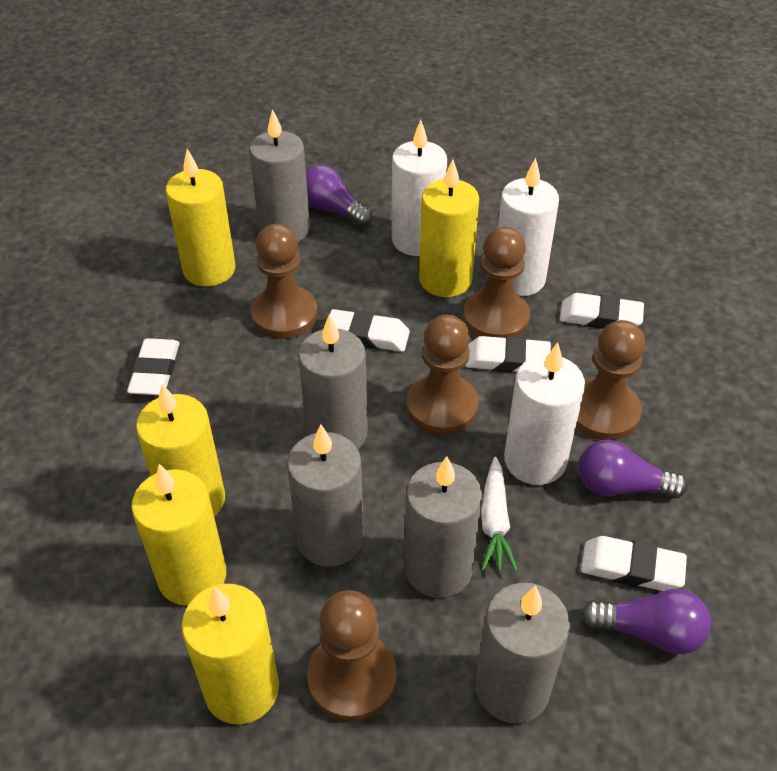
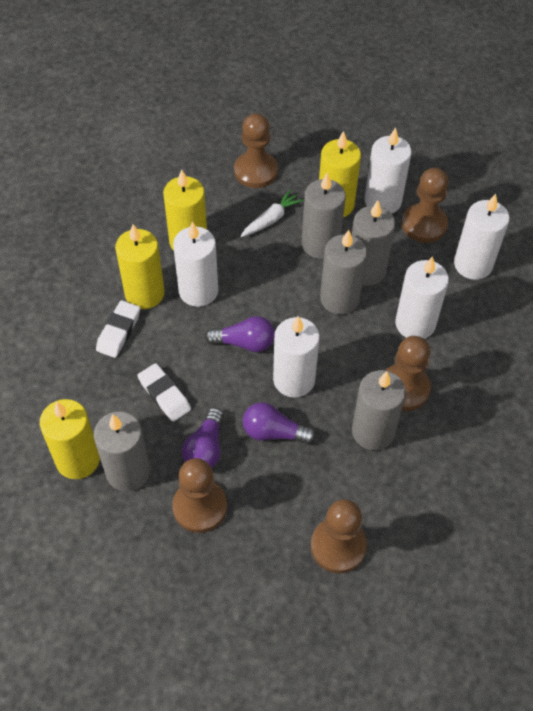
white candle: [392,120,447,256] [498,158,559,296] [504,342,585,485] = 3 -> [173,221,218,307] [273,316,320,398] [365,127,412,214] [395,256,449,339] [454,194,509,280] = 5
white eraser: [127,338,180,395] [330,309,410,352] [466,336,551,373] [560,293,644,329] [581,536,687,591] = 5 -> [96,300,140,358] [138,363,191,422] = 2
yellow candle: [131,464,226,606] [136,384,225,517] [166,149,236,287] [181,584,279,724] [419,159,479,297] = 5 -> [40,399,100,479] [115,224,165,309] [163,169,207,250] [319,131,361,217] = 4

